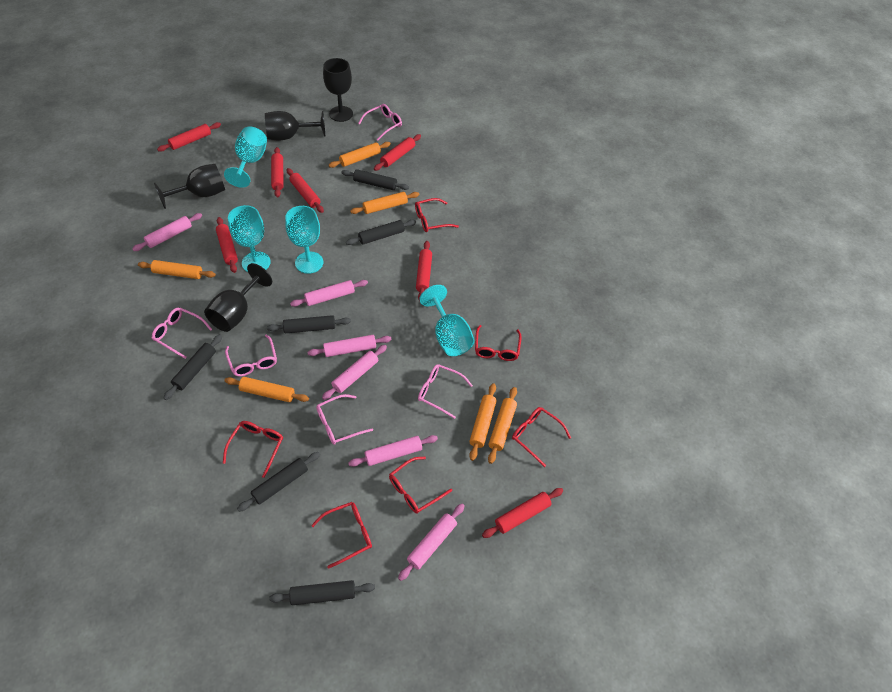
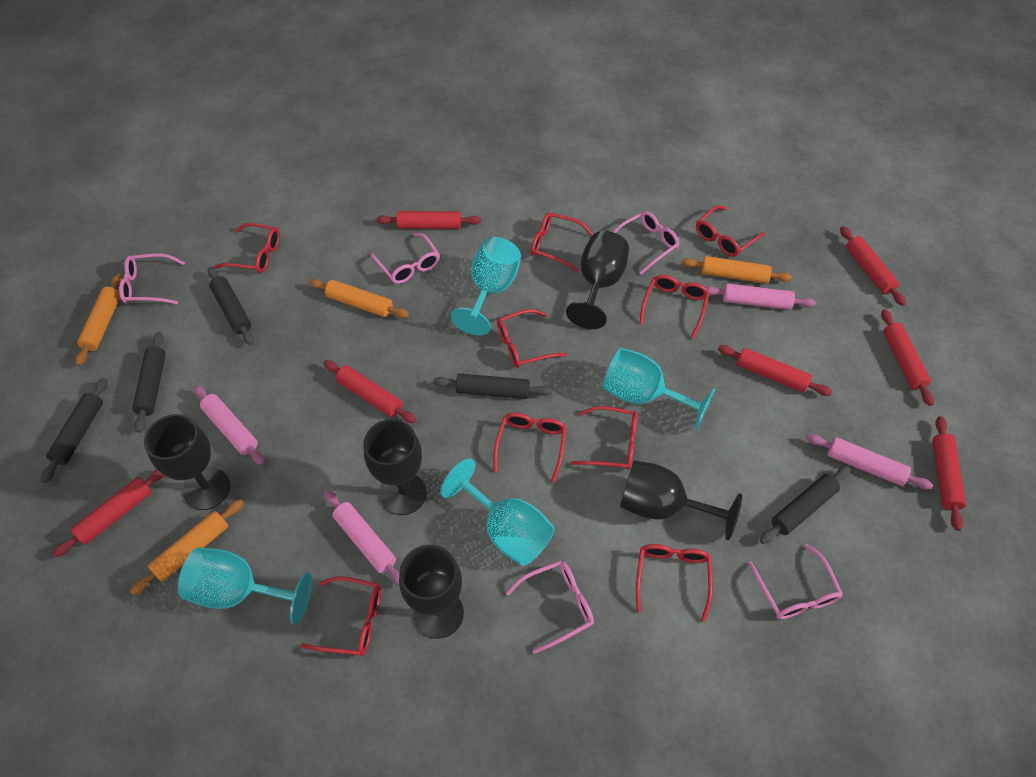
black goblet: [154,164,225,209] [204,263,272,332] [265,111,325,140] [323,58,353,122] = 4 -> [144,414,230,510] [364,419,427,515] [399,545,464,639] [566,231,629,329] [620,460,742,540] = 5
black rolling pin: [164,334,222,400] [237,452,320,512] [267,315,351,333] [269,580,375,605] [341,169,409,190] [346,220,416,245] = 6 -> [41,378,108,483] [132,332,166,433] [208,267,254,345] [434,374,552,399] [760,466,851,544] = 5
orange rolling pin: [138,260,216,279] [224,377,309,402] [329,142,391,168] [350,192,419,214] [469,383,497,461] [488,387,517,464] = 6 -> [75,274,122,366] [130,499,244,595] [309,279,409,318] [682,256,792,284] = 4
pink rolling pin: [132,213,202,251] [290,280,368,307] [307,335,392,357] [322,345,387,400] [348,435,438,467] [398,504,465,581] = 6 -> [194,385,265,465] [324,490,400,586] [705,284,816,310] [806,434,933,490] = 4
red glasses: [223,421,283,478] [311,502,372,569] [389,457,452,514] [415,198,459,232] [475,325,522,361] [512,407,571,467] = 6 -> [214,223,280,273] [301,576,381,656] [493,413,567,483] [497,309,567,368] [531,212,593,272] [571,406,637,470] [636,544,713,622] [639,275,709,339] [696,205,765,257] = 9

